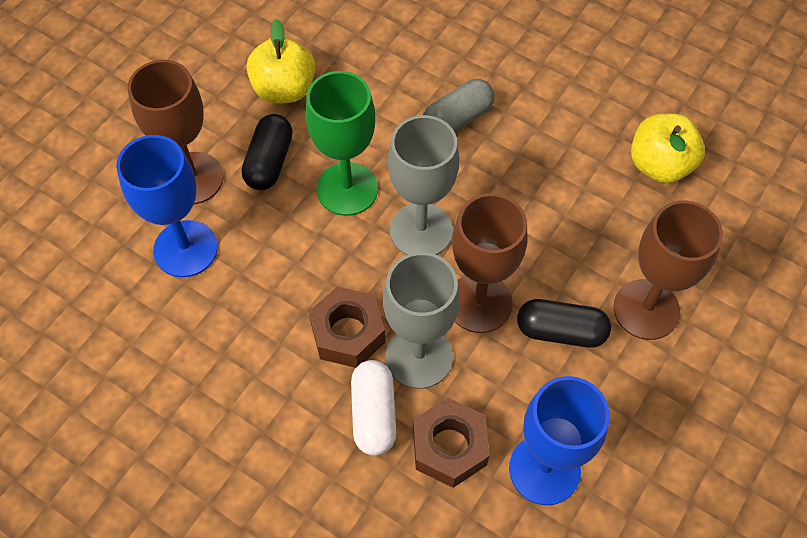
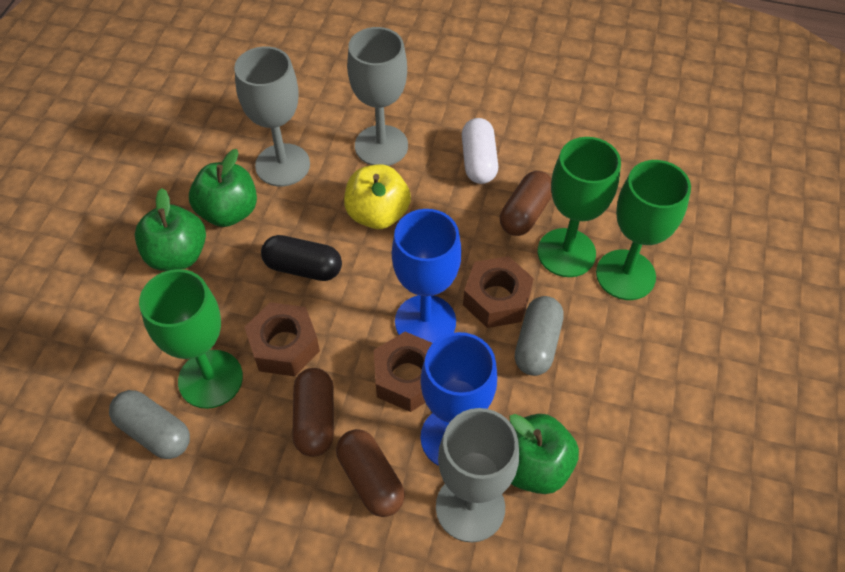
black capsule: [242,114,293,190] [517,299,611,348] = 2 -> [261,235,342,281] = 1
brown capsule: none = 0 -> [292,368,334,457] [336,429,405,517] [500,171,552,236] = 3
brown goblet: [128,60,223,204] [452,193,527,333] [613,200,723,340] = 3 -> none = 0
brown nut: [309,287,385,368] [413,398,490,488] = 2 -> [245,302,320,376] [374,332,433,412] [463,256,534,328] = 3
green apple: none = 0 -> [135,188,206,271] [189,149,257,227] [510,414,579,494] = 3
green goblet: [306,71,378,216] = 1 -> [139,269,243,409] [538,137,621,277] [596,160,691,300] = 3
grey capsule: [423,79,494,132] = 1 -> [109,390,190,459] [515,296,564,376] = 2
grey goblet: [383,252,460,389] [388,115,459,255] = 2 -> [234,46,310,187] [347,27,408,166] [436,408,519,542] = 3
yellow apple: [247,19,316,104] [631,114,705,183] = 2 -> [344,164,411,229] = 1

